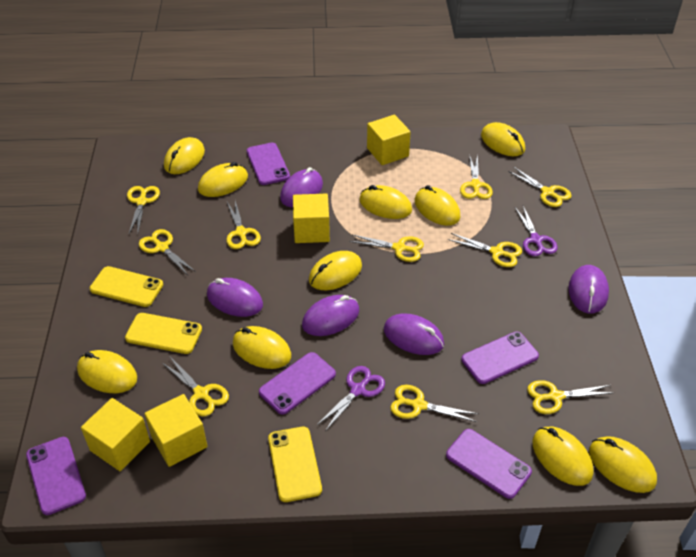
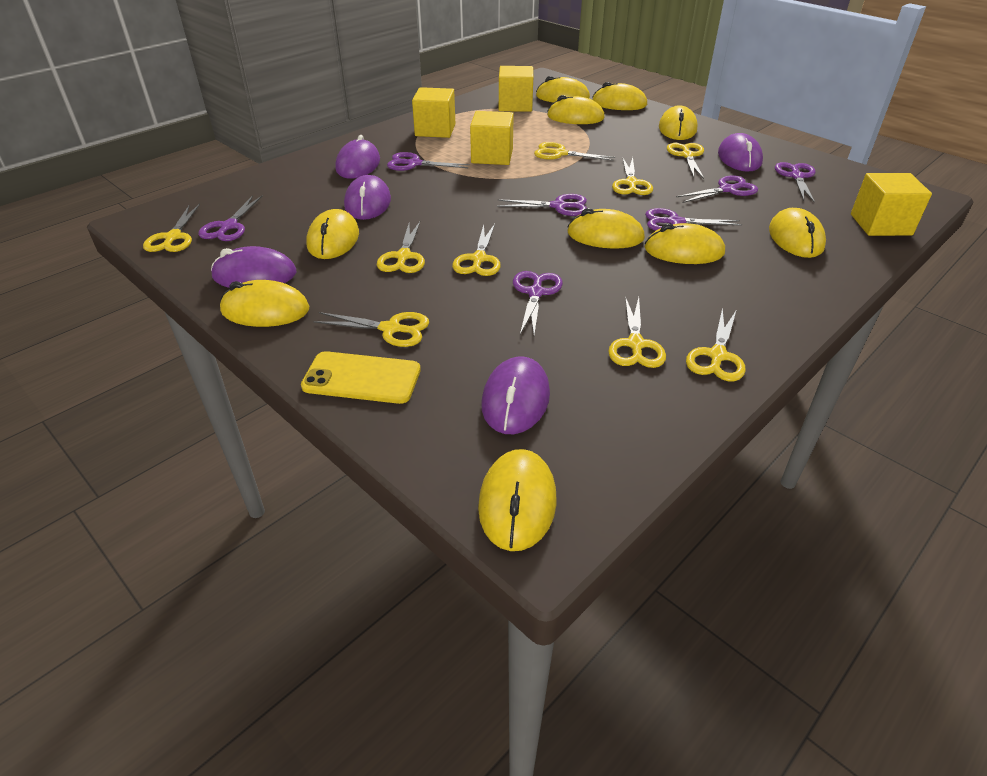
purple phone: [26,437,86,515] [247,143,290,185] [259,352,336,415] [446,429,532,499] [461,332,539,384] = 5 -> none = 0
purple scissors: [317,366,385,431] [515,206,558,256] = 2 -> [198,195,263,241] [387,152,470,171] [497,194,587,216] [513,271,563,335] [645,208,742,231] [676,175,758,203] [775,162,816,203] = 7
yellow phone: [90,266,163,307] [125,313,202,354] [268,426,322,502] = 3 -> [301,351,421,404] = 1
yellow scissors: [127,186,160,233] [139,229,196,275] [162,357,229,416] [226,201,261,249] [349,235,424,262] [390,385,479,422] [448,233,522,267] [460,155,493,199] [508,167,572,207] [527,380,615,414] = 10 -> [143,204,200,252] [314,312,429,347] [377,221,425,273] [452,224,501,276] [534,142,615,161] [608,296,666,368] [612,157,653,195] [667,143,704,179] [686,308,746,381] = 9

